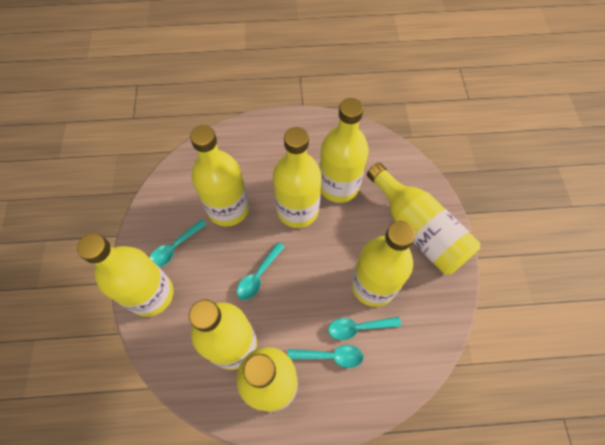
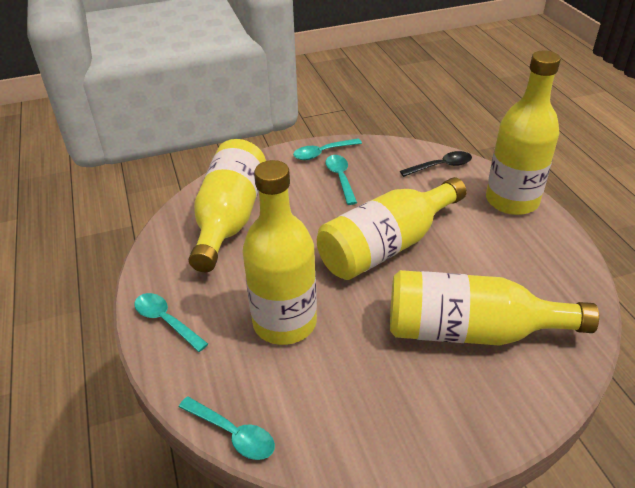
black spoon: none = 0 -> [400,151,472,177] = 1
yellow bottle: [77,233,173,317] [189,299,257,370] [190,125,249,226] [236,347,298,412] [273,127,322,228] [319,98,369,203] [351,221,415,307] [367,163,480,275] = 8 -> [189,139,266,272] [243,160,317,345] [317,177,467,280] [390,270,599,345] [486,50,561,215] = 5

